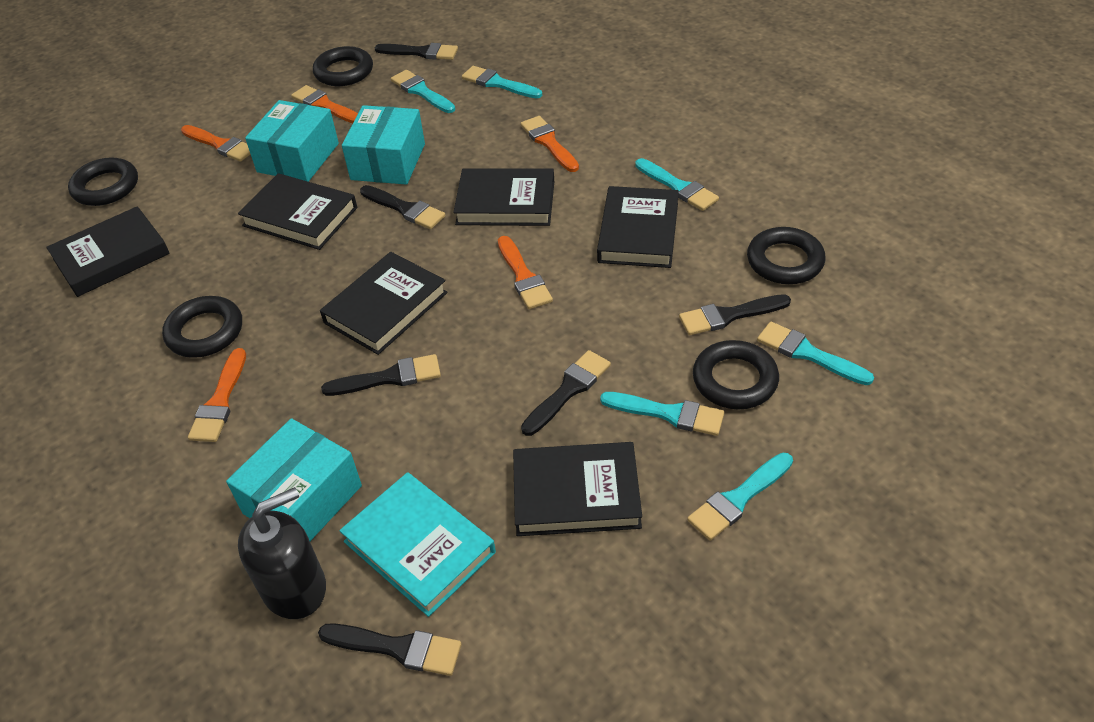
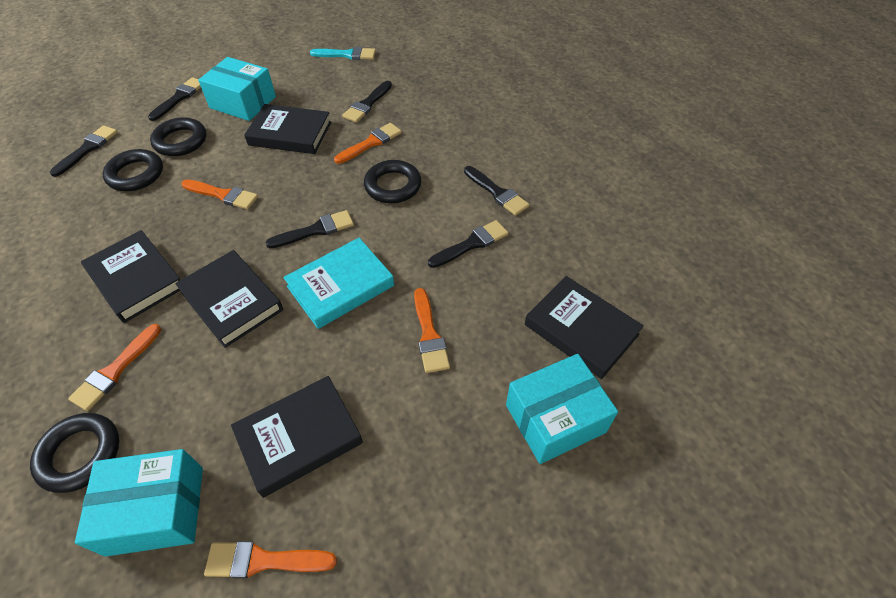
black book: [46,206,170,297] [238,173,357,250] [320,252,448,355] [453,168,554,226] [513,442,642,536] [597,186,679,268] = 6 -> [81,230,180,323] [175,250,283,348] [231,376,363,498] [244,104,331,154] [525,276,644,379] = 5
black ring: [68,157,138,206] [162,296,242,358] [313,46,373,86] [693,340,779,409] [747,227,826,284] = 5 -> [30,413,120,493] [102,149,163,191] [150,117,206,156] [364,160,421,203] = 4
black soap dispenser: [238,487,326,619] = 1 -> none = 0
turquoise brush: [391,70,455,113] [462,66,542,98] [600,392,724,436] [635,158,719,211] [687,453,793,541] [757,322,874,385] = 6 -> [310,47,376,60] = 1

